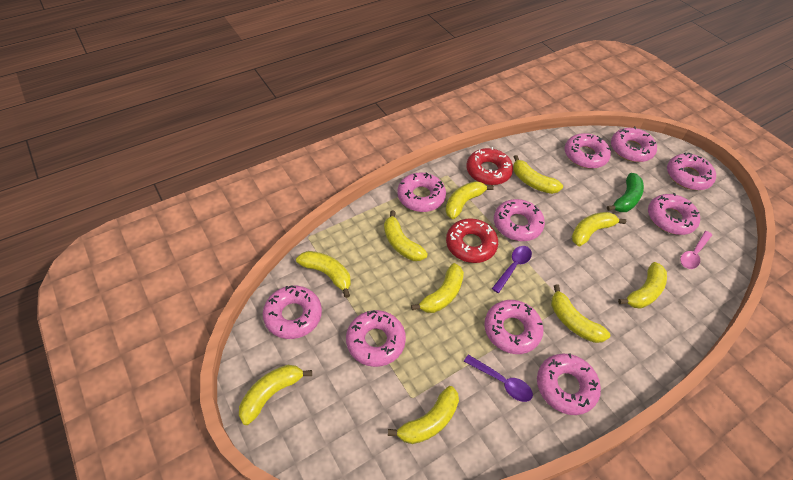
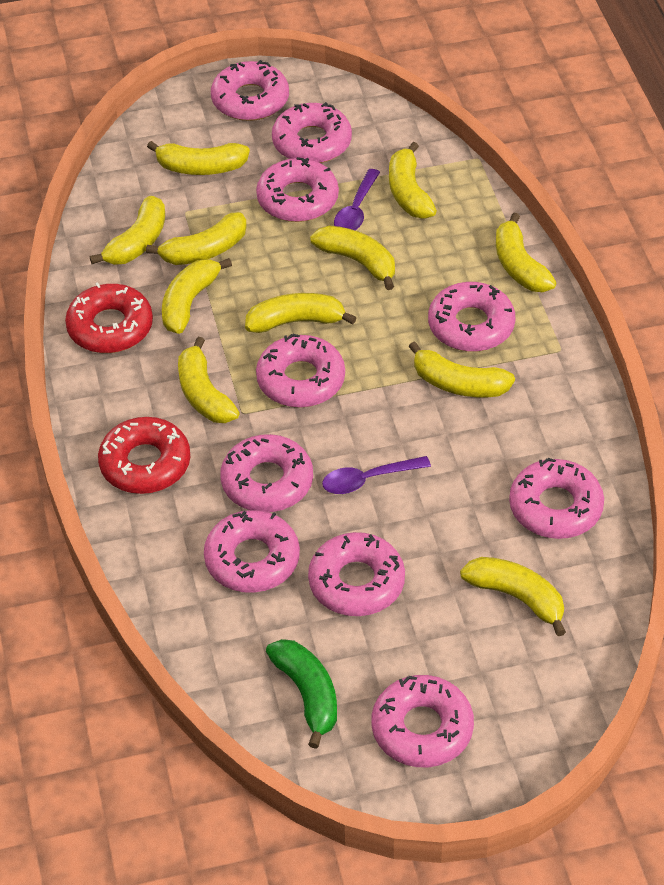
pink spoon: [680,231,712,269] = 1 -> none = 0
yellow banana: [239,365,312,425] [296,251,351,298] [384,211,428,261] [388,386,459,444] [411,263,464,313] [445,181,494,219] [513,155,563,194] [551,285,610,343] [572,212,626,246] [618,262,667,309] = 10 -> [90,196,165,265] [146,212,247,265] [147,141,250,175] [162,258,232,334] [178,337,240,423] [245,293,357,333] [310,226,395,290] [389,142,437,219] [409,341,515,397] [460,557,566,636] [496,213,556,292] = 11

